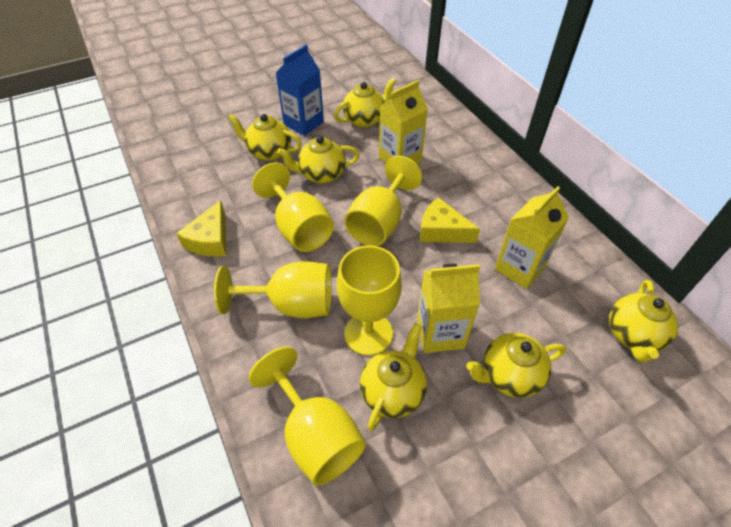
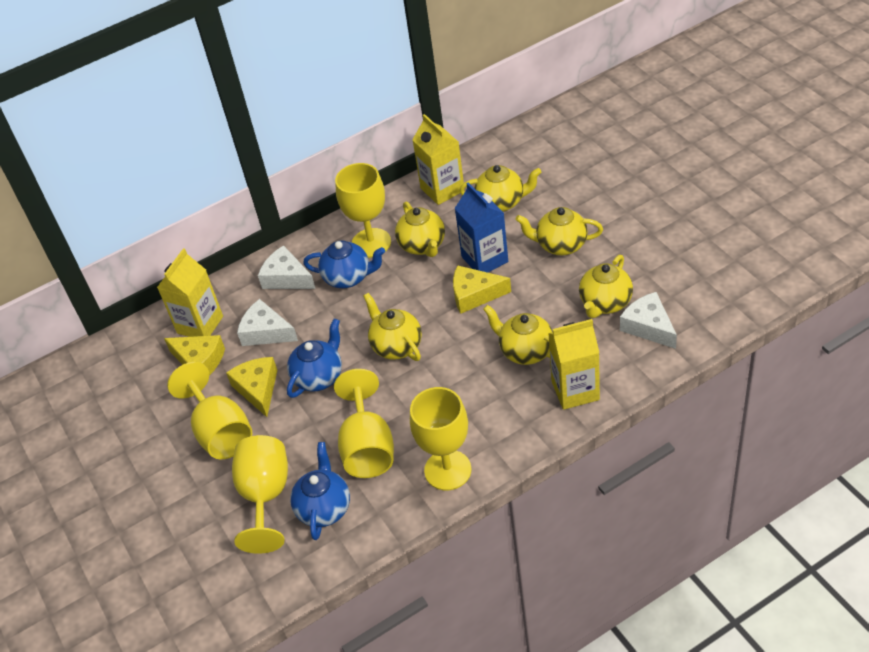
blue teapot: none = 0 -> [287,319,342,398] [290,442,350,540] [303,240,385,288] = 3
white cheese: none = 0 -> [237,299,298,346] [258,245,316,289] [620,292,677,349] = 3
yellow cheese: [176,200,226,257] [420,197,480,243] = 2 -> [164,335,225,375] [226,357,277,417] [453,265,511,314] = 3

